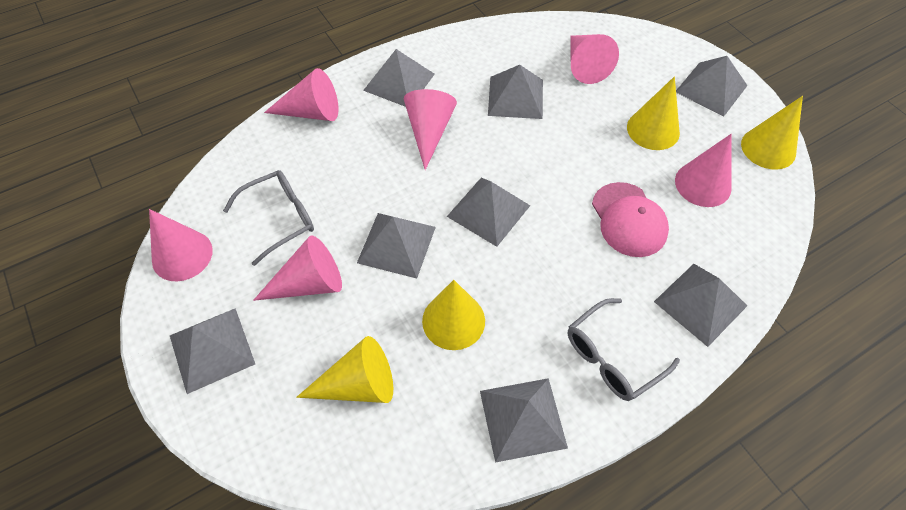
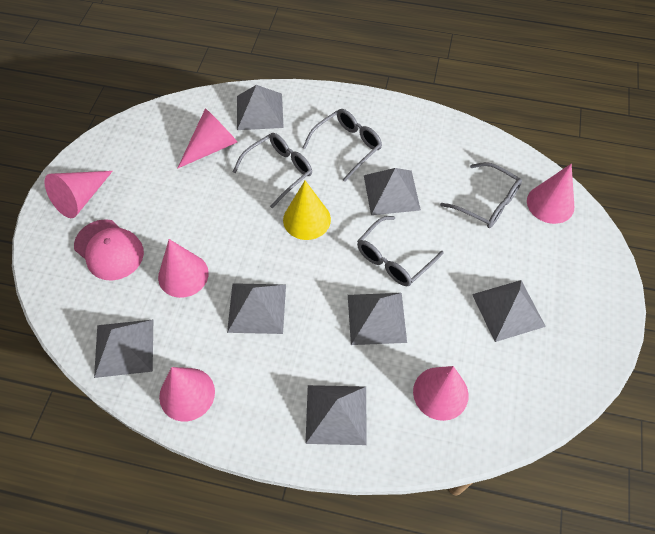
grey glasses: [223,170,314,266] [568,298,680,401] = 2 -> [233,133,312,208] [303,109,382,182] [357,216,444,286] [440,162,522,228] = 4
grey pyramid: [170,308,255,394] [357,213,436,279] [363,49,435,107] [447,178,530,247] [480,378,568,463] [488,65,543,119] [654,264,747,347] [676,56,748,116] = 8 -> [94,320,153,378] [227,283,286,334] [237,85,284,130] [305,385,367,445] [348,293,407,345] [364,168,421,215] [472,280,546,342] = 7
yellow cone: [296,336,393,403] [422,280,485,350] [627,76,680,150] [741,96,803,170] = 4 -> [283,181,331,240] = 1

